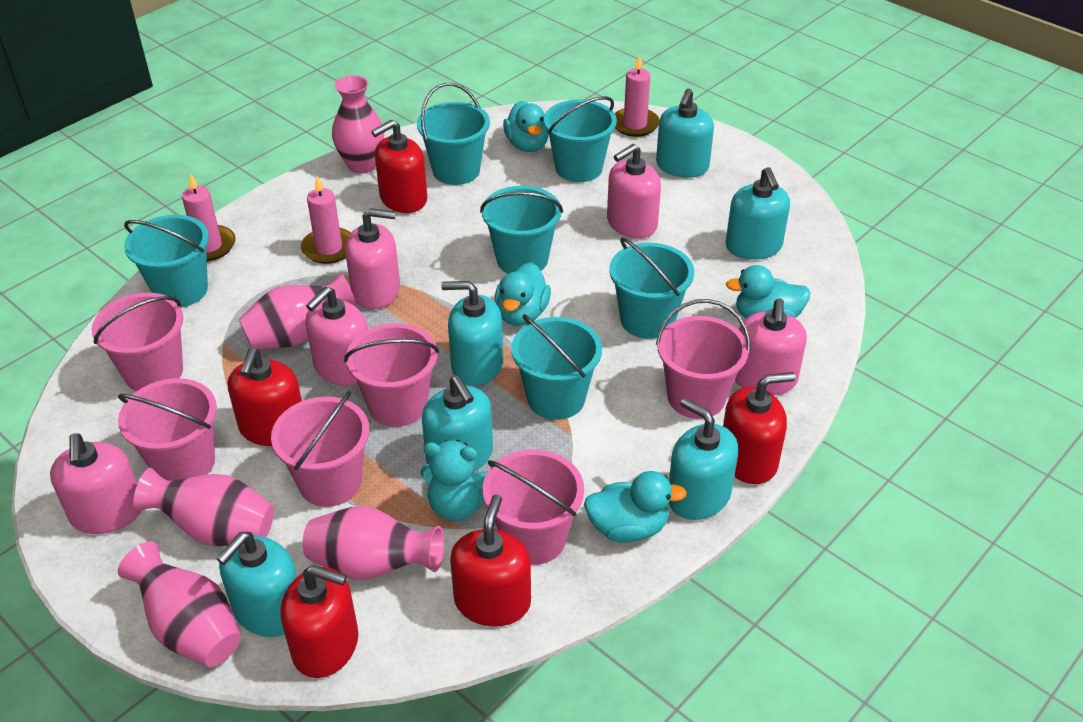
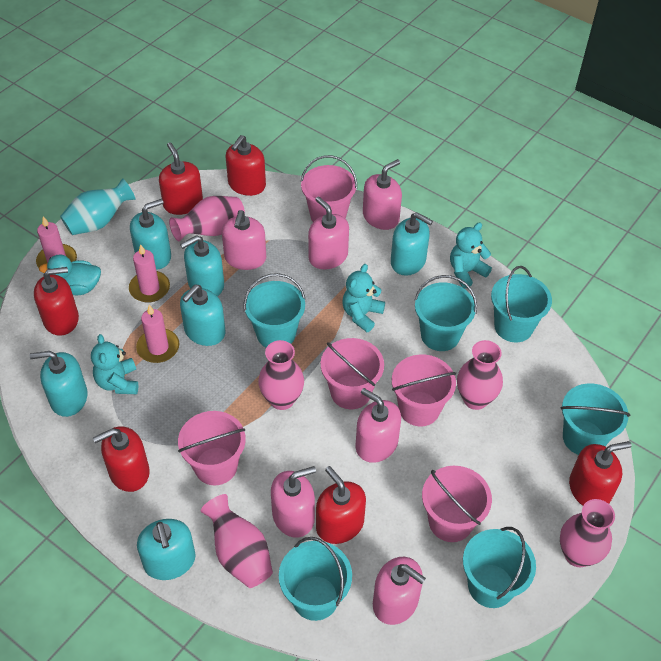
pink bucket: [92,293,183,391] [118,378,217,481] [271,391,369,507] [344,323,439,427] [483,450,584,565] [656,299,750,419] = 6 -> [178,411,246,486] [301,155,357,222] [321,338,384,409] [392,355,456,426] [422,466,492,542] = 5
pink soap dispenser: [50,433,142,534] [305,287,368,386] [345,208,400,309] [607,144,661,238] [735,298,807,395] = 5 -> [222,210,266,270] [271,466,316,538] [308,197,349,269] [356,388,401,463] [363,159,402,230] [373,557,426,625] = 6
red soap dispenser: [228,348,302,446] [281,565,358,678] [371,120,427,213] [450,494,531,627] [723,372,796,484] = 5 -> [34,267,79,336] [93,426,150,492] [159,142,203,215] [225,135,266,196] [316,466,366,544] [569,441,632,506] = 6
turquoise duck: [495,263,551,326] [503,101,549,152] [584,471,687,543] [726,265,811,319] = 4 -> [39,254,101,295] = 1
turquoise teddy bear: [421,440,488,521] = 1 -> [91,334,138,394] [342,264,385,332] [450,222,492,288] = 3
turquoise vase: none = 0 -> [60,178,136,235] = 1

